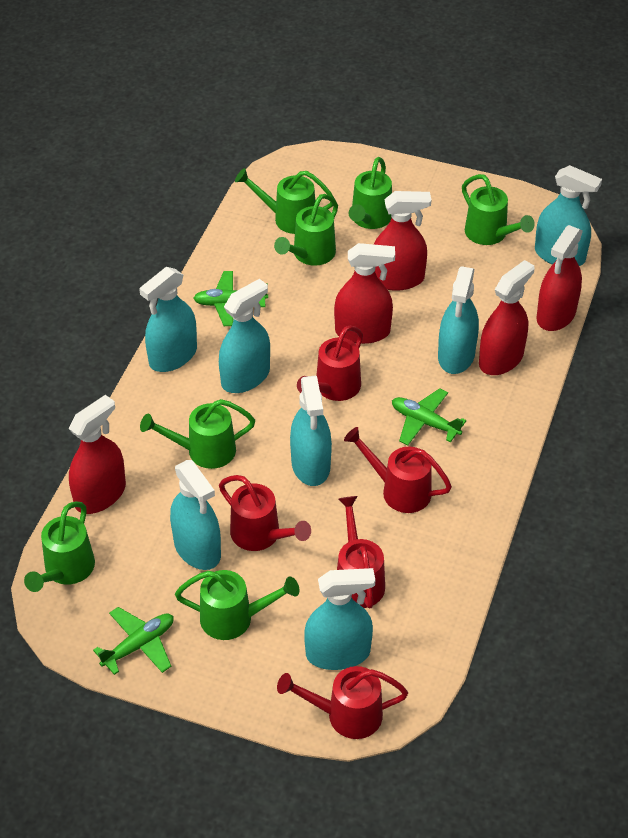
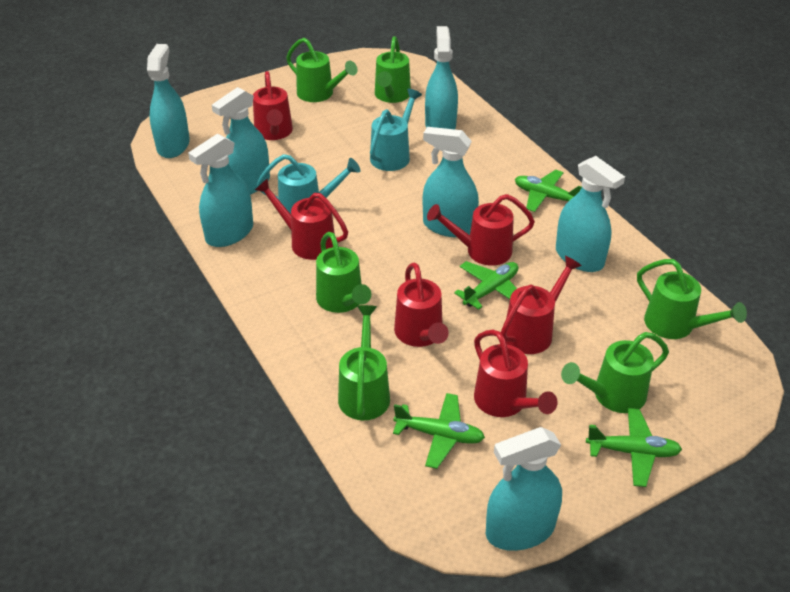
green plane: [93,607,174,675] [193,271,268,326] [392,388,467,445] = 3 -> [393,393,485,469] [454,261,518,310] [515,170,582,212] [586,408,682,487] = 4
green watering can: [24,501,95,592] [140,399,255,469] [175,570,299,640] [235,168,335,234] [274,194,338,266] [349,157,392,229] [462,174,535,245] = 7 -> [286,38,358,102] [316,232,371,313] [338,305,390,420] [375,36,411,103] [561,332,669,413] [637,259,747,339] = 6
red spray bottle: [68,395,126,514] [334,243,395,344] [374,191,431,291] [479,260,534,375] [537,225,583,331] = 5 -> none = 0
red watering can: [219,475,311,551] [277,666,408,739] [297,326,363,401] [337,496,385,608] [344,427,452,513] = 5 -> [253,71,293,140] [255,178,348,260] [394,262,449,347] [427,194,535,266] [474,330,558,417] [501,256,582,354] = 6
turquoise watering can: none = 0 -> [257,154,360,214] [370,89,422,171] = 2

